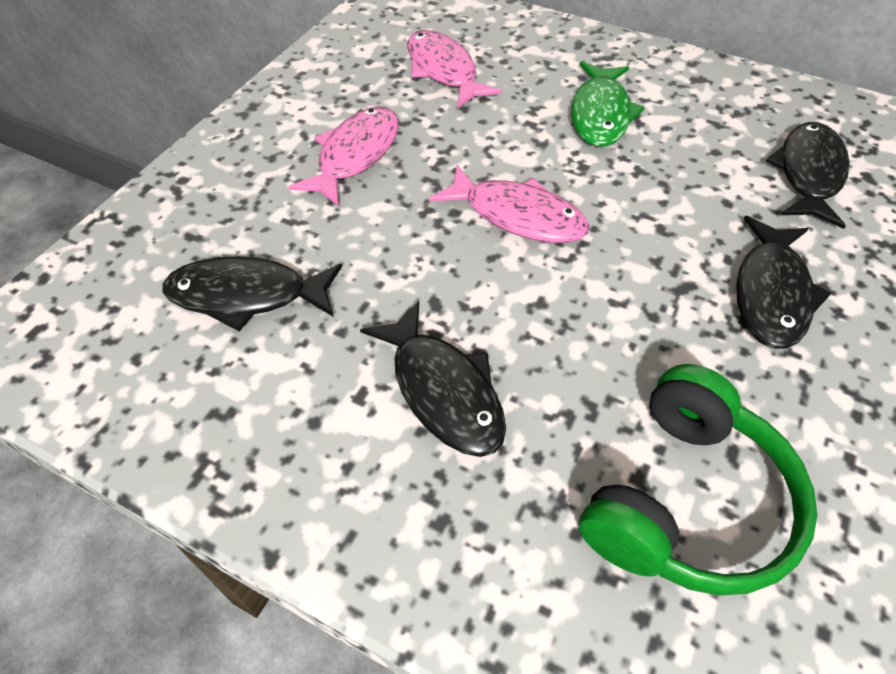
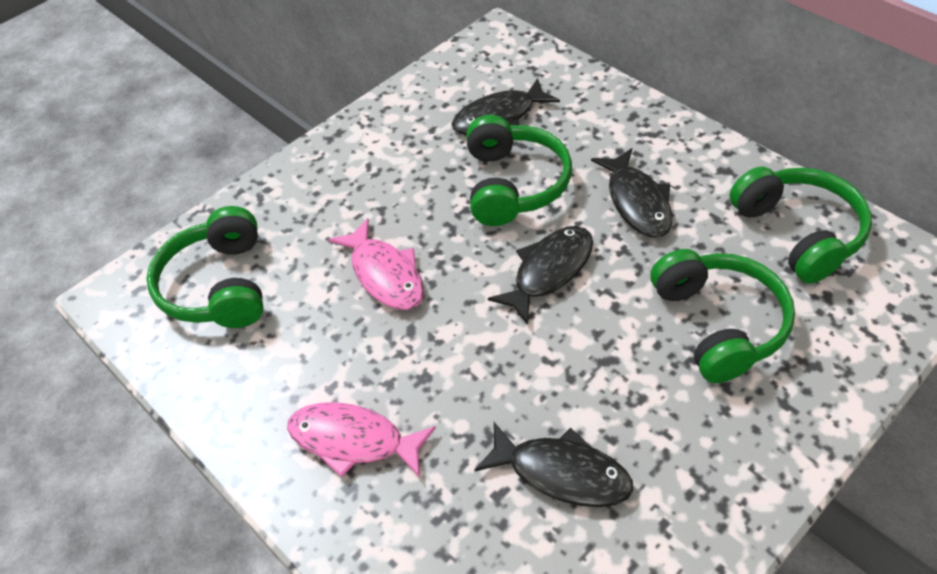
green fish: [571,61,645,147] = 1 -> none = 0
green headphones: [579,364,817,596] = 1 -> [146,206,264,328] [466,115,572,226] [650,249,795,383] [729,166,872,284] = 4
pink fish: [289,106,399,207] [407,30,502,108] [429,165,589,243] = 3 -> [287,402,436,478] [328,218,424,310] = 2

